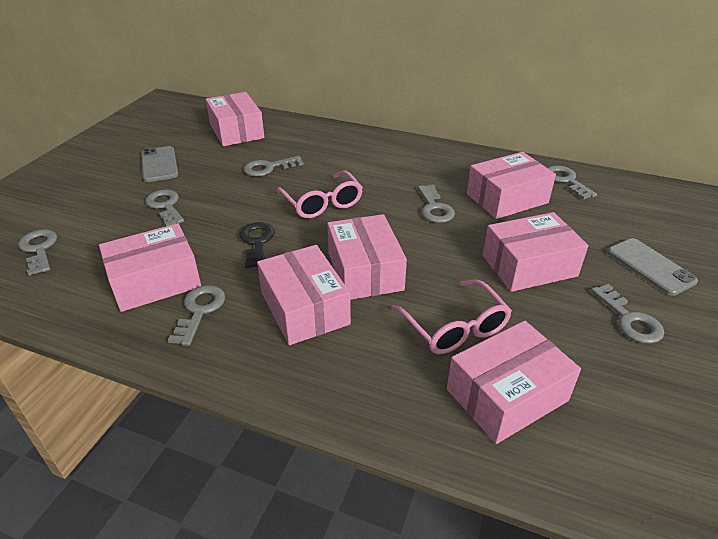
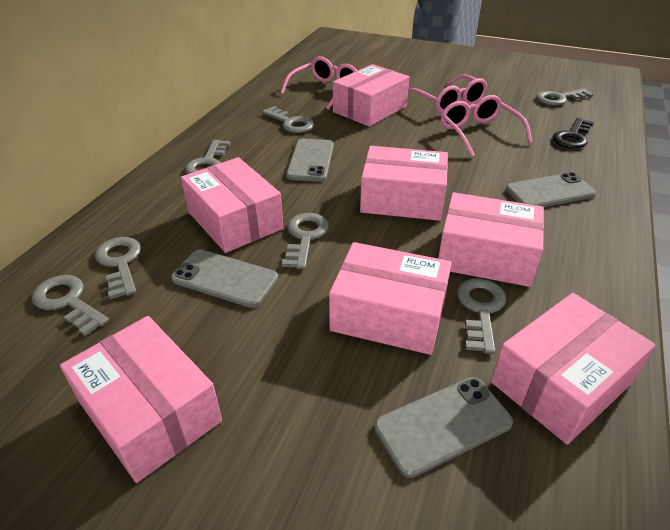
grey phone: [141,146,178,182] [608,238,698,296] = 2 -> [171,249,278,308] [286,139,334,182] [374,377,513,478] [506,172,596,207] = 4
pink glasses: [276,170,363,219] [391,279,512,354] = 2 -> [280,56,357,110] [408,74,488,113] [441,95,533,157] = 3

